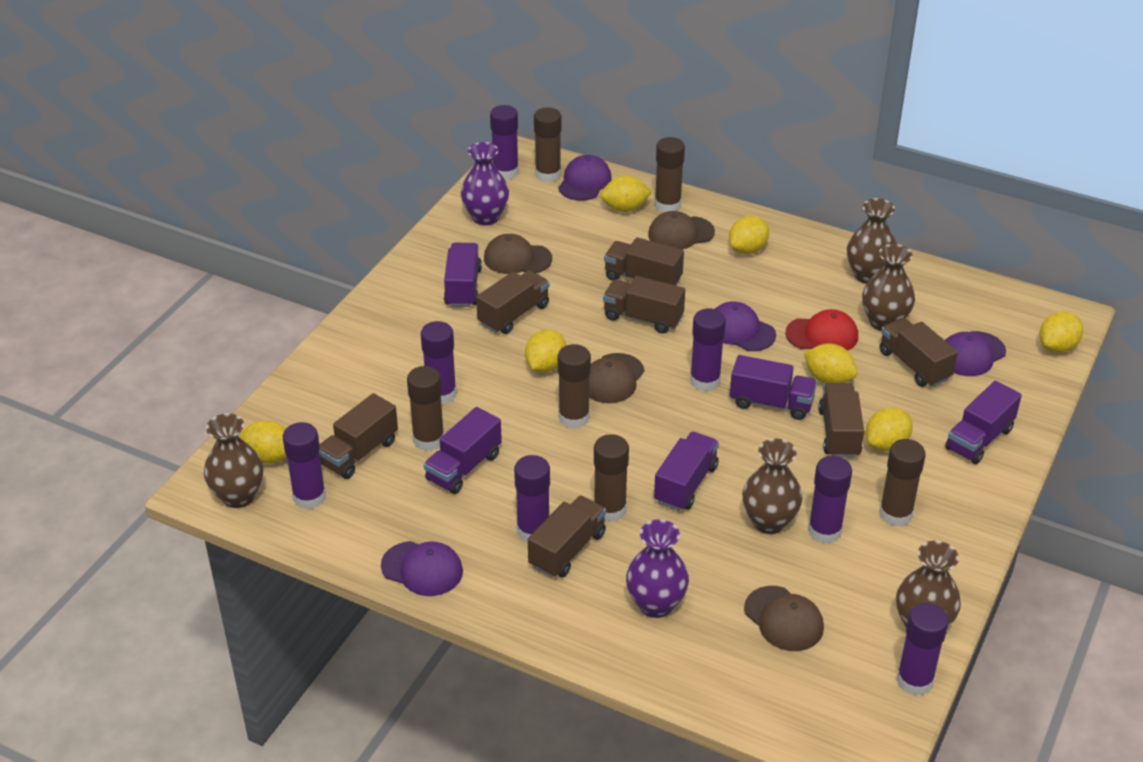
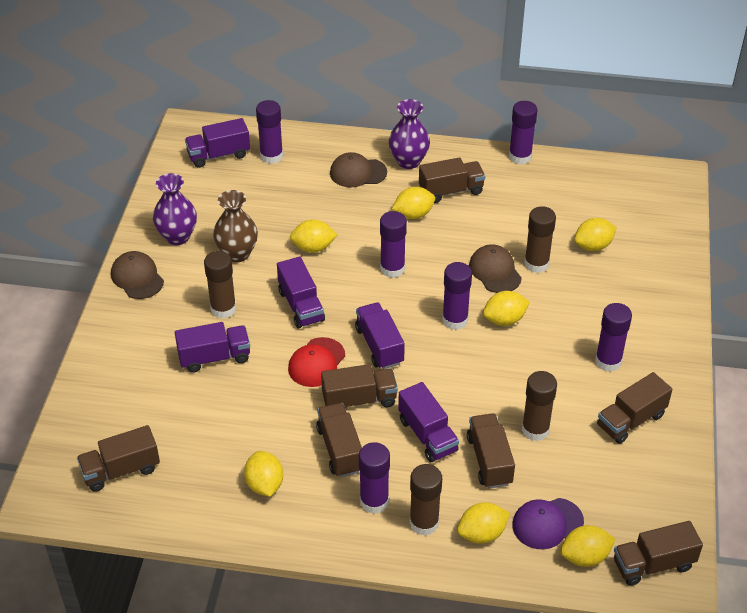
brown cap: [484,234,552,274] [589,353,645,403] [648,211,715,250] [744,586,824,651] = 4 -> [111,251,164,299] [330,152,387,187] [469,244,522,293] = 3
brown glue stick: [407,366,444,451] [534,108,561,182] [558,344,591,429] [594,434,629,522] [654,137,685,212] [879,439,926,527] = 6 -> [204,251,236,319] [409,464,442,536] [522,371,557,441] [524,206,556,273] = 4
brown vase: [204,413,263,508] [742,439,802,534] [847,198,897,284] [862,244,915,331] [896,541,961,628] = 5 -> [213,190,258,262] = 1
purple cap: [381,541,463,596] [558,155,612,201] [715,302,776,351] [945,331,1006,376] = 4 -> [512,498,584,549] = 1
purple glue stick: [283,422,326,509] [421,321,457,405] [490,105,519,180] [514,455,550,542] [690,309,726,391] [808,456,852,544] [896,603,949,696] = 7 -> [256,100,283,164] [359,442,390,514] [380,211,407,278] [442,262,472,330] [509,101,538,164] [595,303,632,372] = 6

